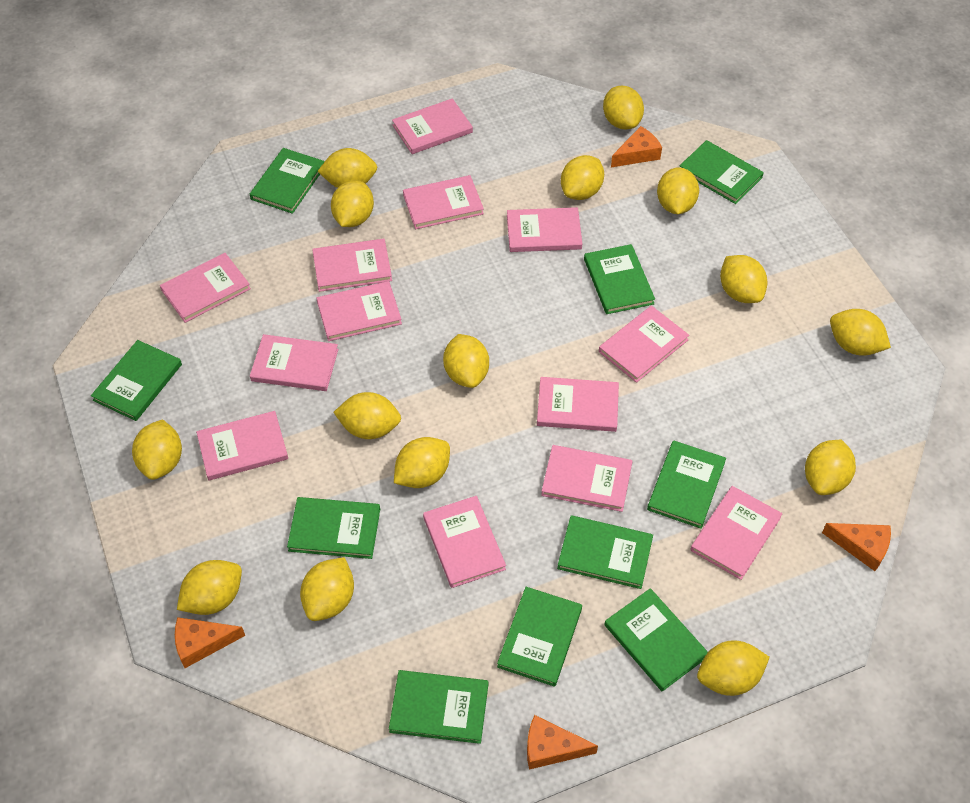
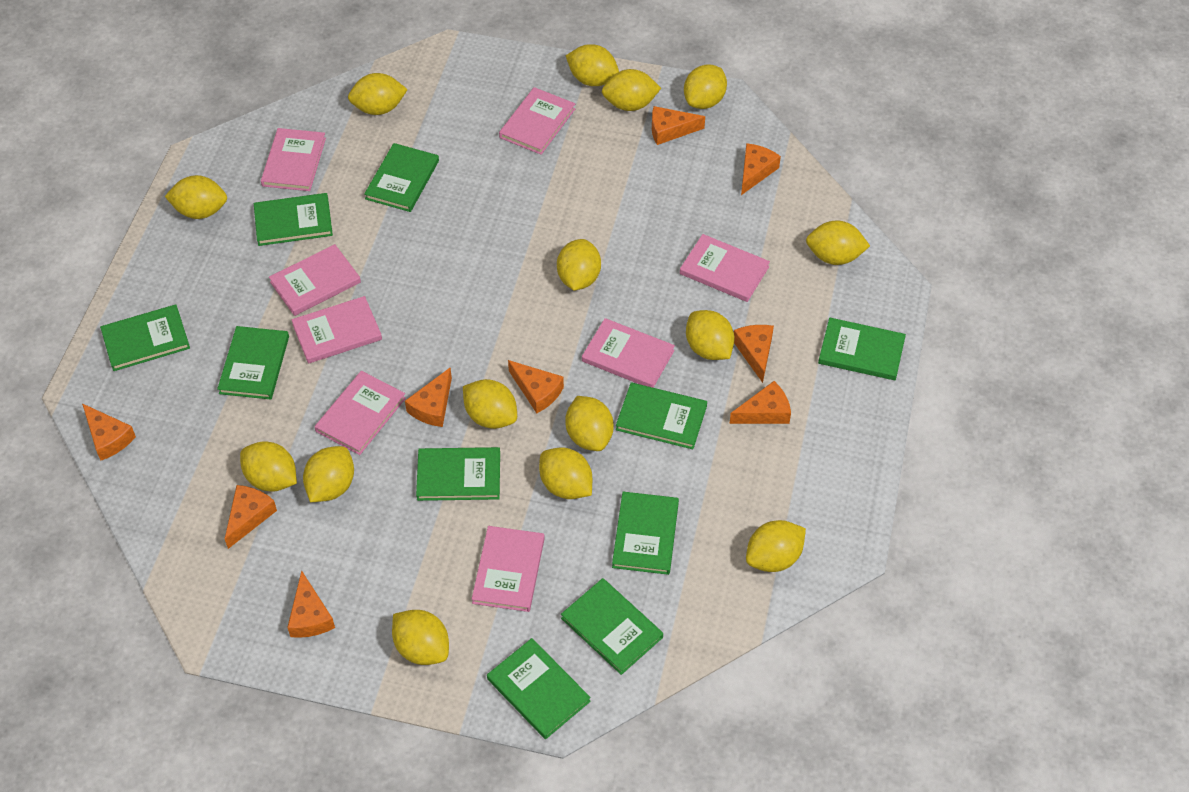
orange cheese: [175,617,245,668] [527,715,598,770] [611,126,662,167] [822,523,891,571] = 4 -> [82,403,136,460] [225,485,277,549] [287,571,335,638] [405,368,452,427] [508,360,564,413] [652,106,705,145] [729,381,791,424] [734,325,774,383] [741,143,781,195] = 9
pink book: [160,253,251,323] [196,411,288,480] [250,334,338,391] [312,239,392,292] [317,281,402,341] [392,98,473,154] [403,175,484,229] [423,496,506,588] [507,207,582,252] [537,377,619,432] [541,445,633,512] [599,306,689,383] [690,486,782,580] = 13 -> [261,128,326,191] [269,244,361,316] [292,296,382,364] [314,371,406,455] [472,526,545,612] [499,87,575,155] [582,318,675,388] [680,234,770,302] = 8

